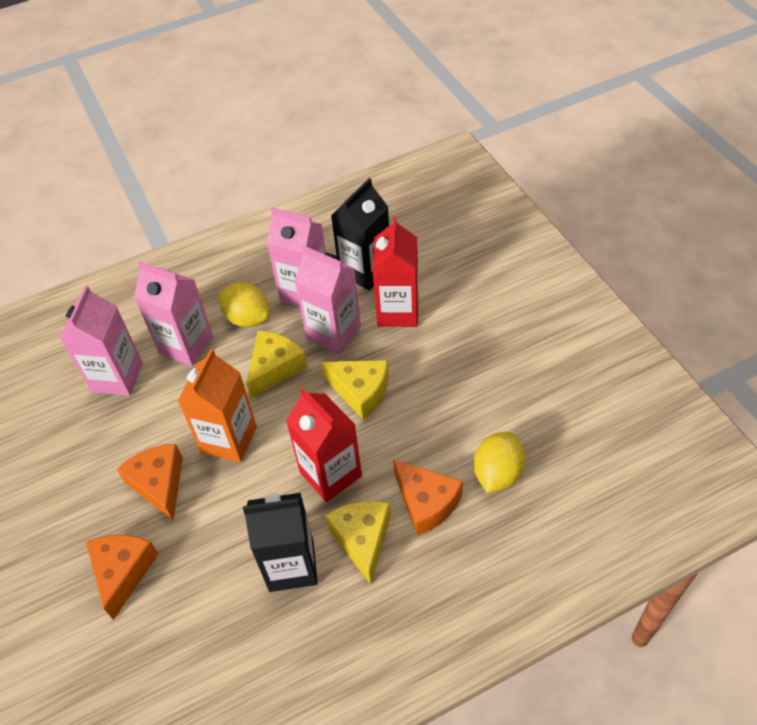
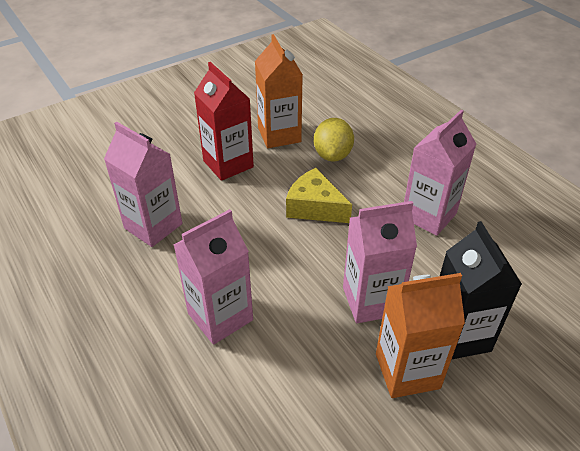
black carton: [243,493,318,592] [331,178,389,290] = 2 -> [440,221,522,359] = 1
orange carton: [178,348,257,462] = 1 -> [255,34,303,148] [376,273,465,398] = 2
orange cheese: [86,535,158,620] [117,444,183,520] [393,459,463,536] = 3 -> none = 0
red carton: [286,388,362,502] [372,216,418,327] = 2 -> [194,62,254,181] = 1
yellow cheese: [246,330,308,398] [321,360,389,420] [325,501,391,584] = 3 -> [286,168,352,223] = 1
yellow lemon: [219,283,270,327] [474,432,525,493] = 2 -> [314,118,354,162] = 1

